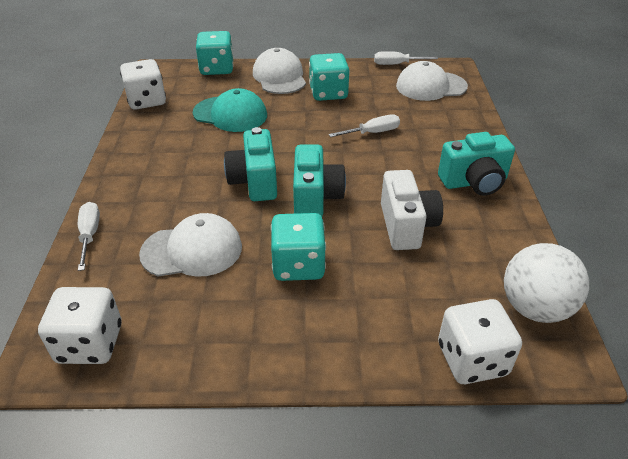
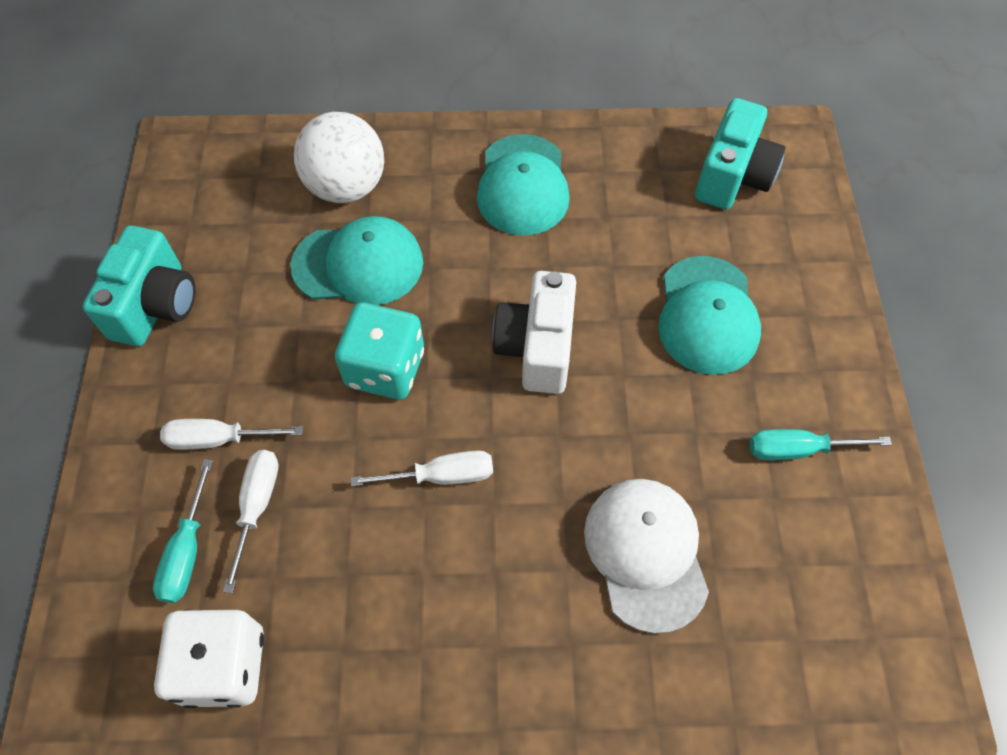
turquoise camera: [224,127,277,201] [293,145,346,216] [438,132,515,196] = 3 -> [82,225,195,346] [695,98,786,210] = 2
turquoise cap: [193,88,267,132] = 1 -> [290,216,423,305] [477,134,570,236] [658,256,761,375] = 3
turquoise dice: [196,31,234,75] [271,213,326,281] [309,53,350,101] = 3 -> [335,302,424,400] = 1
turquoise screwdriver: none = 0 -> [153,459,213,603] [750,429,892,460] = 2
white cap: [139,213,242,276] [253,48,306,94] [396,61,468,101] = 3 -> [584,479,709,634] = 1
white dice: [38,287,122,364] [120,59,166,110] [438,299,522,384] = 3 -> [154,609,264,708] = 1

